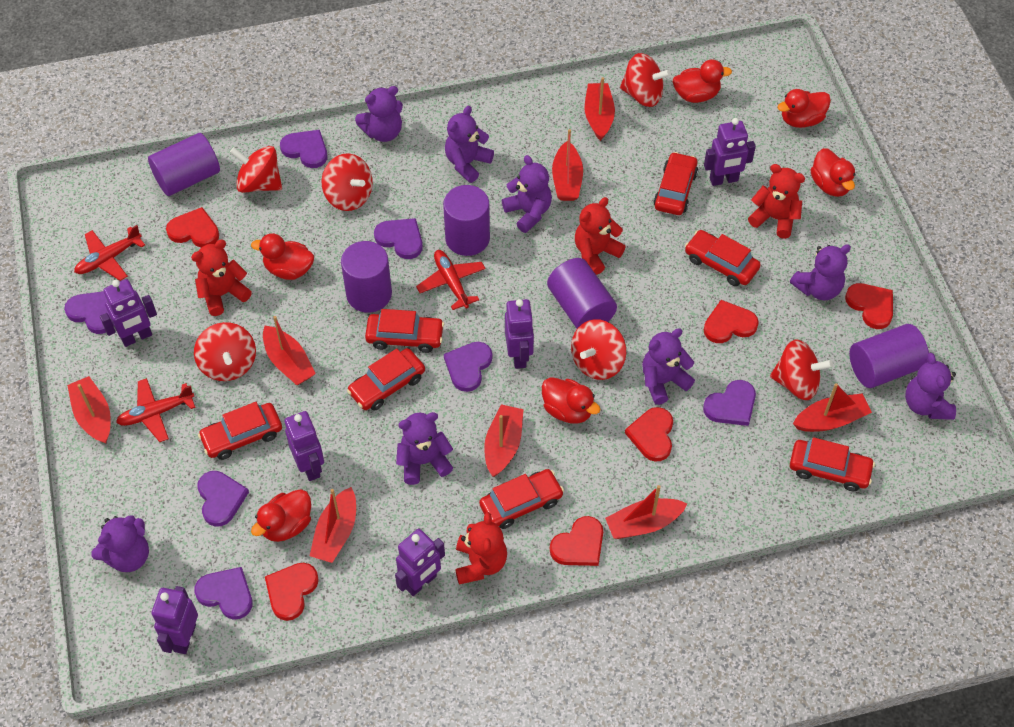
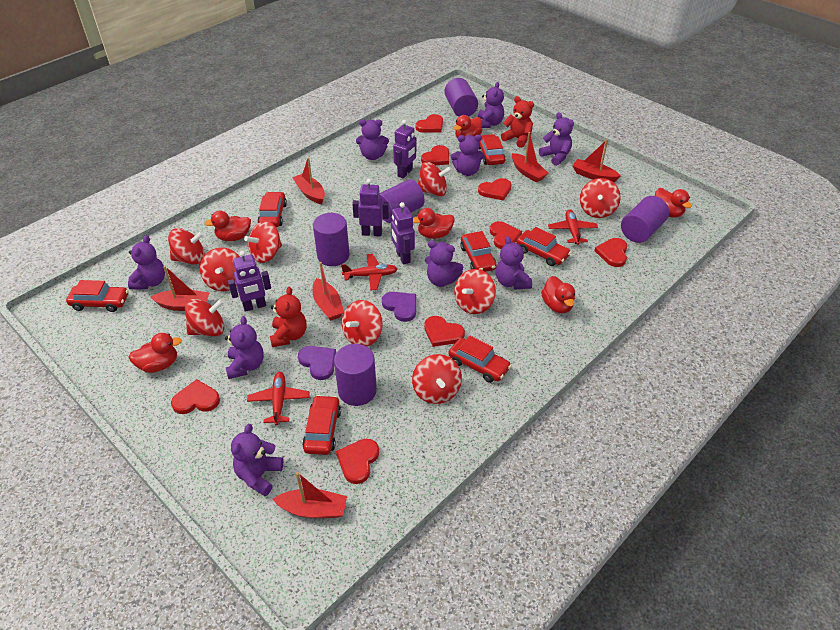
purple heart: [64,291,114,334] [194,567,253,620] [197,471,249,527] [280,130,327,168] [374,218,423,259] [444,342,492,392] [703,380,756,426] = 7 -> [298,346,336,380] [382,292,416,322] = 2
purple robot: [100,279,157,347] [151,586,198,654] [284,411,324,481] [395,529,445,596] [505,299,534,369] [704,118,756,186] = 6 -> [228,251,271,312] [352,179,389,236] [391,202,415,265] [393,120,417,178] = 4
purple teddy bear: [91,515,149,572] [355,86,403,142] [396,412,453,485] [445,106,494,183] [502,155,552,233] [642,328,695,405] [790,244,851,300] [905,353,956,420] = 8 -> [128,235,165,290] [225,316,264,379] [231,424,283,496] [356,119,389,160] [425,241,463,287] [451,135,485,176] [478,82,504,128] [496,236,532,289] [539,112,574,166] = 9
red boat: [67,376,111,444] [263,316,316,385] [310,487,356,563] [484,404,524,477] [552,129,583,201] [585,77,615,141] [605,485,687,539] [793,383,872,432] = 8 -> [151,266,209,311] [273,472,347,518] [292,157,325,204] [313,262,344,321] [512,132,549,182] [573,139,621,182] = 6
red heart: [166,207,219,248] [265,563,319,621] [550,516,603,566] [625,407,673,462] [704,300,759,343] [845,283,893,329] = 6 -> [171,379,220,414] [336,439,379,484] [415,114,443,133] [421,145,449,165] [424,316,465,347] [478,178,512,201] [490,221,522,249] [594,238,628,267] = 8
red spinning top: [194,322,256,381] [230,146,282,193] [322,154,373,211] [571,319,626,380] [620,53,671,107] [770,340,833,400] = 6 -> [168,228,205,265] [185,299,224,336] [200,247,240,291] [244,221,282,263] [342,300,383,346] [412,354,462,404] [418,162,452,196] [454,269,496,314] [580,178,621,218] = 9
red teddy bear: [191,240,252,316] [455,512,507,585] [575,197,626,275] [748,164,805,239] = 4 -> [270,287,306,347] [501,96,534,148] = 2

